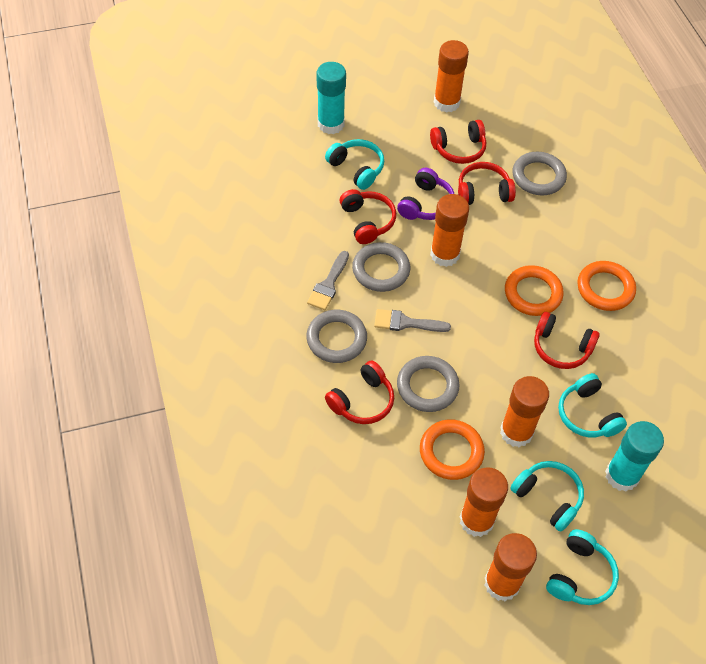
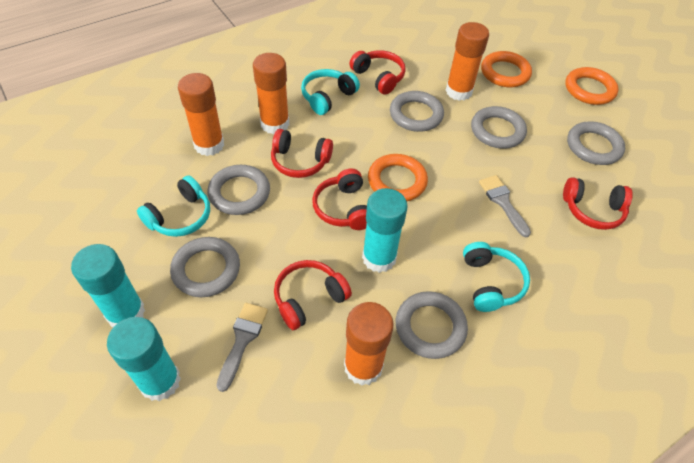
grey ring: [306,310,367,363] [352,242,410,292] [397,356,459,412] [513,151,567,195] = 4 -> [170,237,240,297] [208,165,270,215] [390,91,444,132] [396,291,468,359] [471,106,527,149] [567,121,625,165] = 6
orange glue stick: [430,194,469,267] [434,40,469,113] [460,467,508,537] [484,533,537,601] [500,376,549,447] = 5 -> [178,73,224,156] [253,53,289,134] [344,302,393,386] [445,22,489,101] = 4
purple headphones: [397,168,454,220] = 1 -> none = 0
turquoise glue stick: [317,62,346,134] [605,421,664,492] = 2 -> [71,244,145,327] [107,317,181,401] [362,188,408,273] = 3
turquoise headphones: [325,139,384,190] [510,461,584,532] [546,529,619,605] [558,373,627,437] = 4 -> [137,176,210,237] [301,69,360,115] [463,242,530,312] = 3

